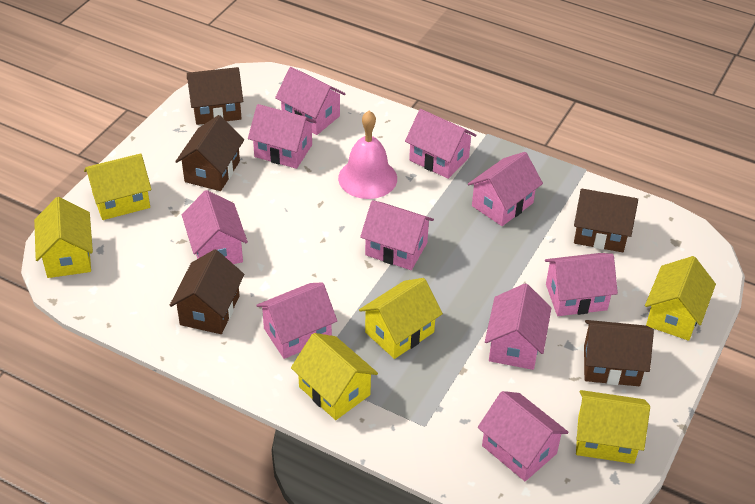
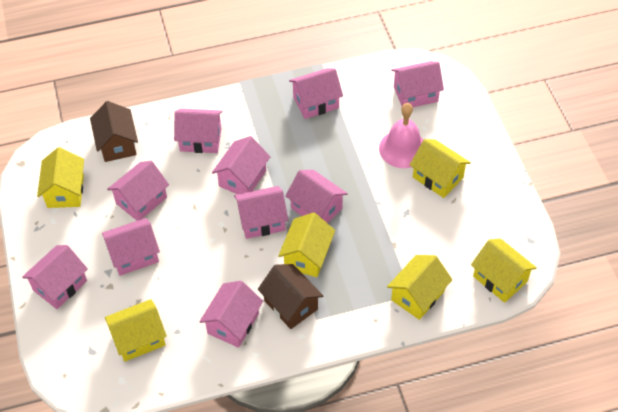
brown house: [170,249,244,334] [175,115,244,191] [187,67,243,125] [574,189,638,252] [584,320,654,386] = 5 -> [90,101,138,162] [258,264,323,329] = 2

